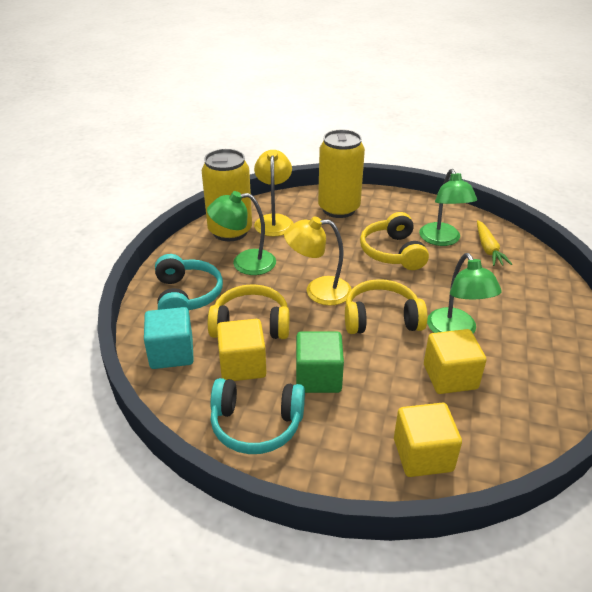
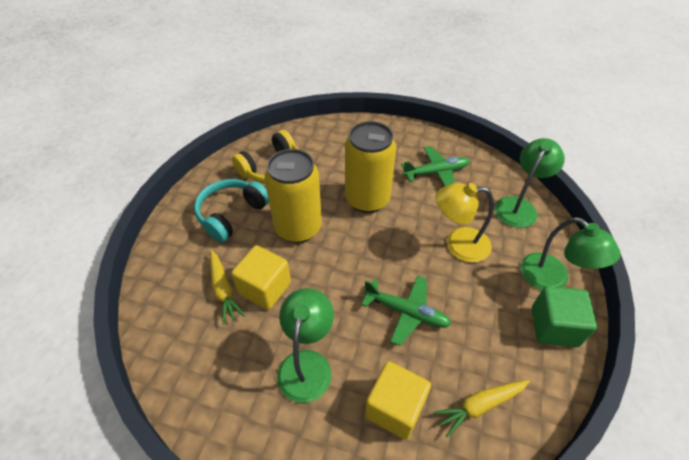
green plane: none = 0 -> [361,275,451,346] [401,146,470,186] = 2
turquoise cube: [144,307,194,369] = 1 -> none = 0
turquoise headphones: [155,254,223,310] [210,378,305,454] = 2 -> [194,179,269,243] = 1
yellow carrot: [477,220,512,266] = 1 -> [210,250,245,325] [433,380,530,438] = 2
yellow cube: [217,319,266,381] [394,403,462,477] [424,329,487,394] = 3 -> [231,245,291,310] [365,361,431,440] = 2
yellow headphones: [208,284,289,339] [345,279,428,334] [360,212,429,270] = 3 -> [232,130,299,184] = 1
yellow lamp: [254,150,293,237] [284,216,352,306] = 2 -> [436,183,494,263] = 1

